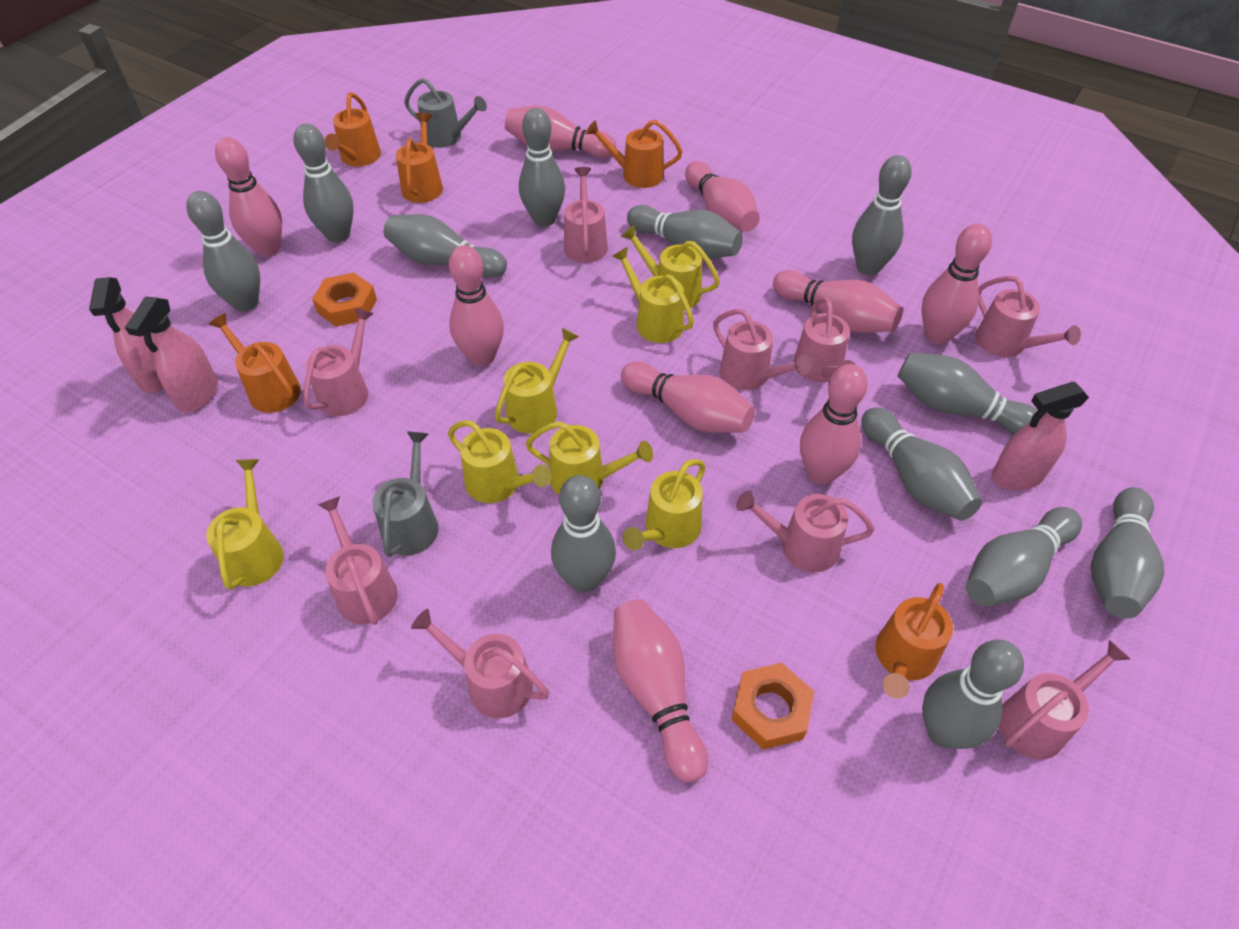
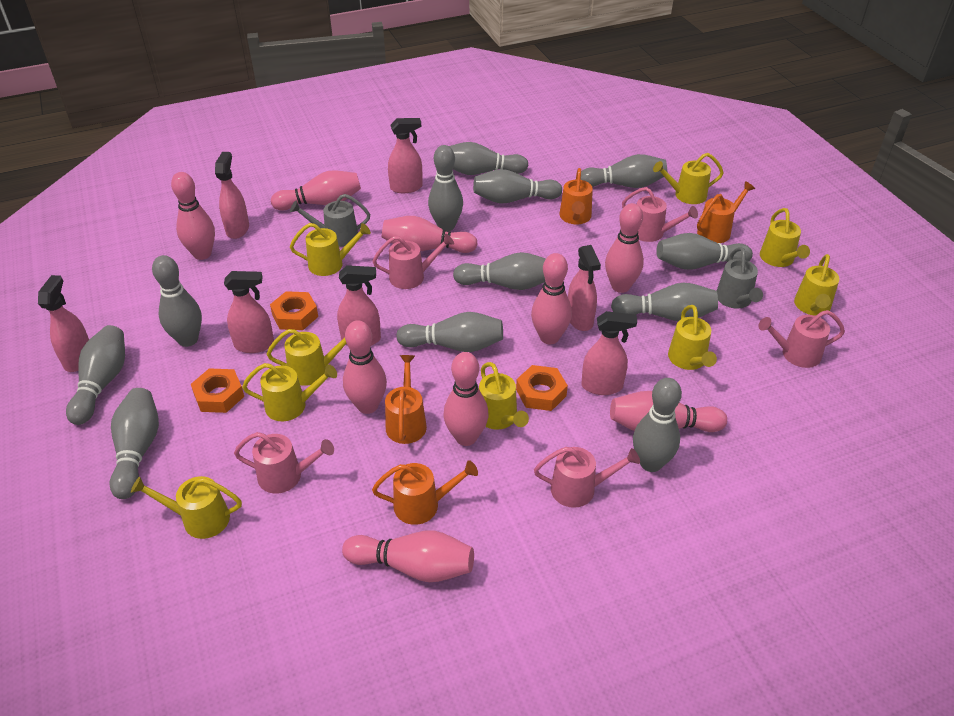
orange nut: [312,273,377,327] [731,663,814,750] = 2 -> [191,368,244,413] [270,291,318,330] [516,365,568,411] = 3
orange watering can: [209,313,301,413] [325,93,381,167] [396,112,443,203] [586,120,682,188] [875,583,953,699] = 5 -> [372,460,478,525] [385,355,427,444] [559,168,593,224] [697,181,755,243] = 4
pink spray bottle: [89,277,163,393] [125,297,218,413] [992,382,1089,490] = 3 -> [38,275,89,372] [215,152,249,239] [224,271,274,353] [337,265,381,346] [388,118,422,193] [568,245,601,331] [581,311,637,395] = 7
pink watering can: [304,308,374,416] [318,496,398,625] [411,609,549,718] [564,167,608,263] [713,309,812,390] [737,490,874,572] [793,297,856,382] [976,276,1081,357] [999,640,1130,760] = 9 -> [234,432,334,494] [373,234,454,289] [534,447,640,508] [622,187,698,242] [758,310,845,368] = 5
yellow watering can: [206,459,284,590] [448,420,551,503] [495,328,579,434] [525,421,653,495] [612,247,694,343] [621,225,720,310] [623,459,706,550] = 7 -> [131,476,242,539] [242,363,337,421] [267,329,347,386] [290,223,371,276] [479,362,529,430] [653,153,724,204] [668,305,717,370] [760,208,810,267] [794,254,839,316] = 9

